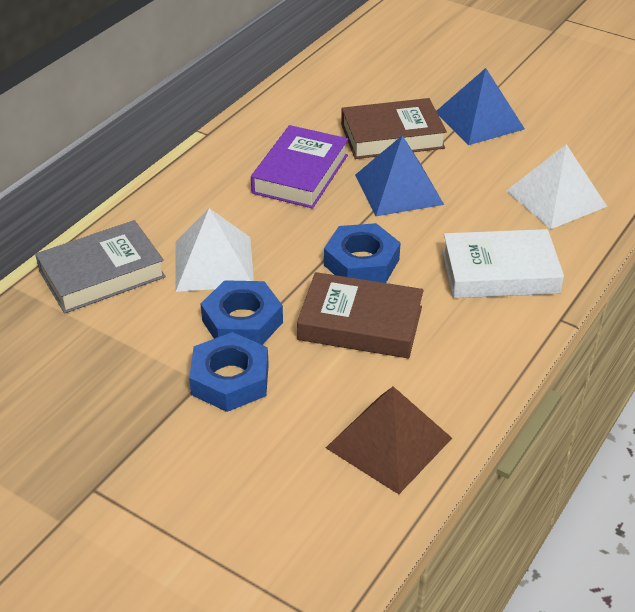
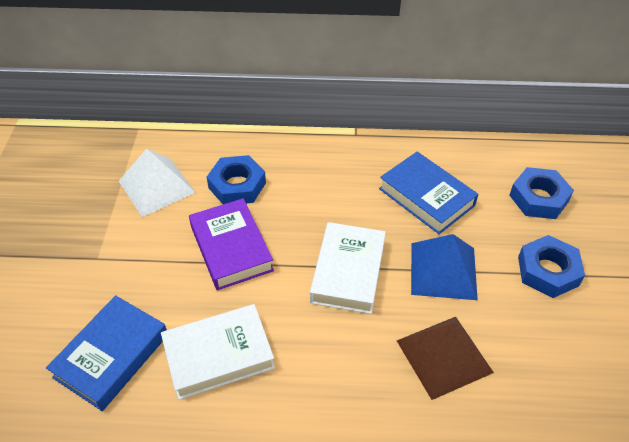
blue book: none = 0 -> [46,295,167,411] [379,152,479,234] = 2
blue pyramid: [355,135,444,216] [436,68,525,145] = 2 -> [411,234,478,300] = 1
brown book: [297,272,424,359] [341,98,447,159] = 2 -> none = 0
grey book: [35,220,166,314] = 1 -> none = 0
white book: [442,229,564,298] = 1 -> [161,304,275,400] [310,222,386,314] = 2
white pyramid: [175,208,254,292] [506,144,607,229] = 2 -> [119,148,196,217] = 1

